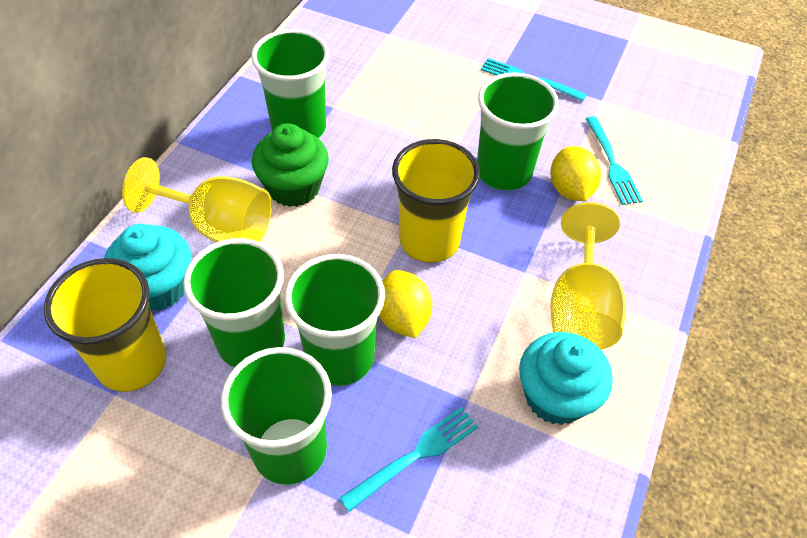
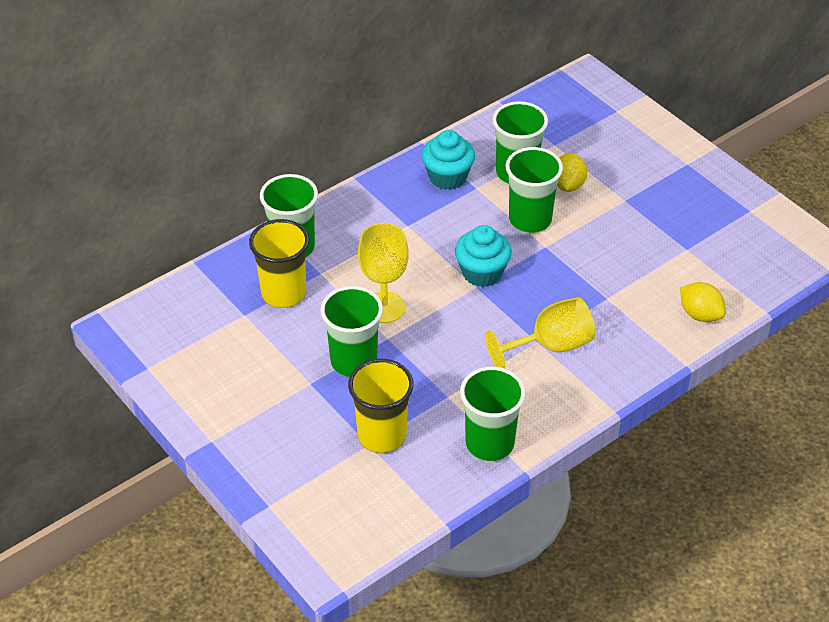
green cupcake: [252,123,329,207] = 1 -> none = 0
turquoise fork: [339,407,478,512] [481,58,587,101] [586,116,643,205] = 3 -> none = 0

